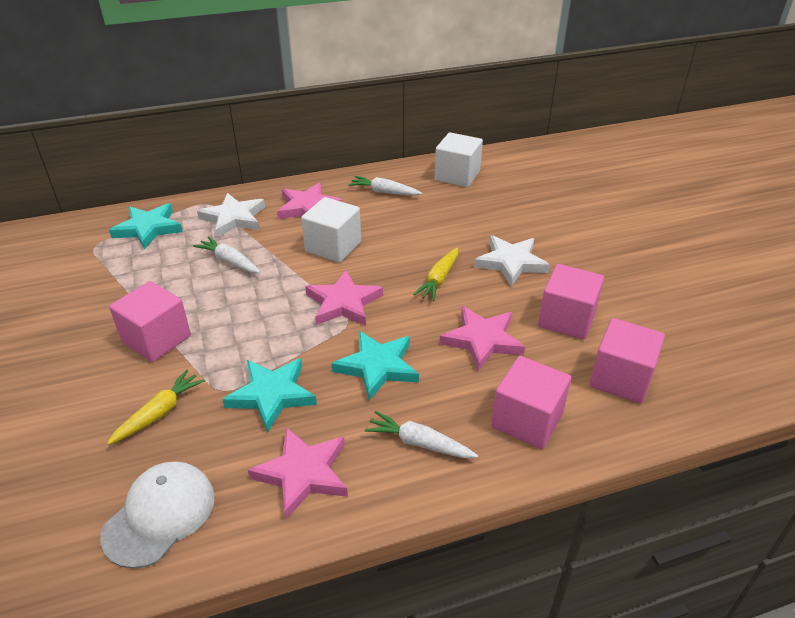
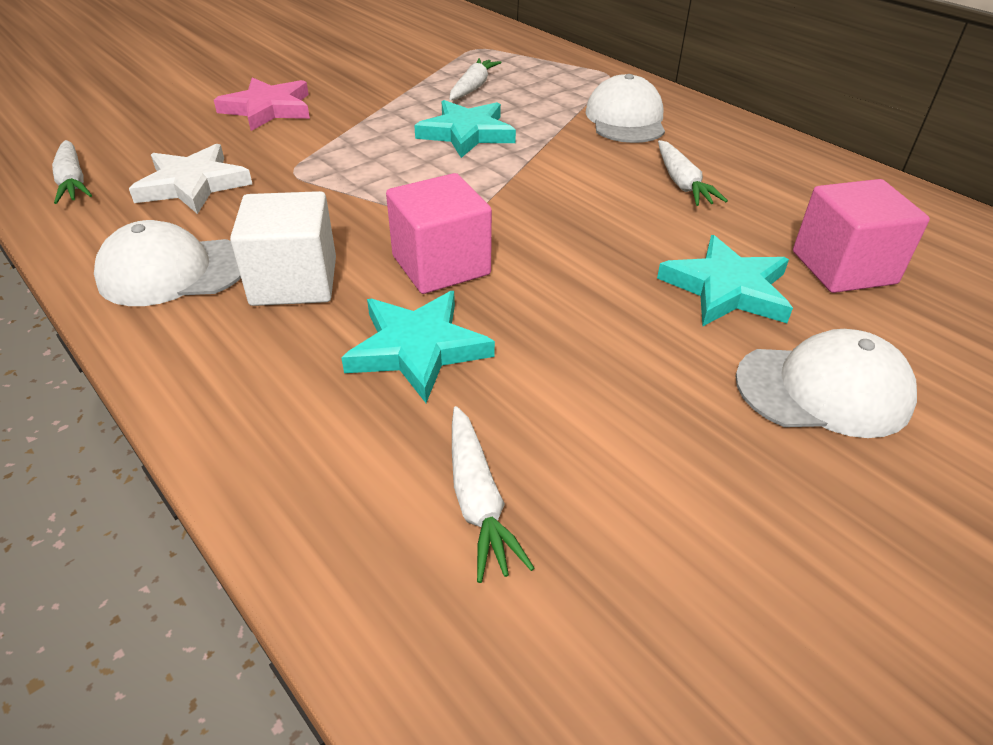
pink cube: [109,281,191,362] [491,356,571,449] [538,264,604,339] [589,318,665,403] = 4 -> [386,173,492,294] [793,179,930,293] = 2
pink star: [248,427,348,519] [277,183,342,219] [305,270,383,326] [439,306,525,371] = 4 -> [214,77,310,131] = 1
white cap: [100,461,215,569] = 1 -> [94,220,241,306] [585,74,665,143] [736,329,917,438] = 3
white carrot: [193,236,261,273] [348,176,422,196] [365,411,478,458] = 3 -> [52,140,92,204] [450,58,502,100] [452,406,535,583] [658,140,728,206] = 4
white cube: [301,197,361,263] [435,132,483,187] = 2 -> [230,191,336,306] = 1
white star: [197,193,265,238] [474,235,550,286] = 2 -> [129,144,252,214] = 1
yellow carrot: [107,370,205,445] [413,248,458,301] = 2 -> none = 0

